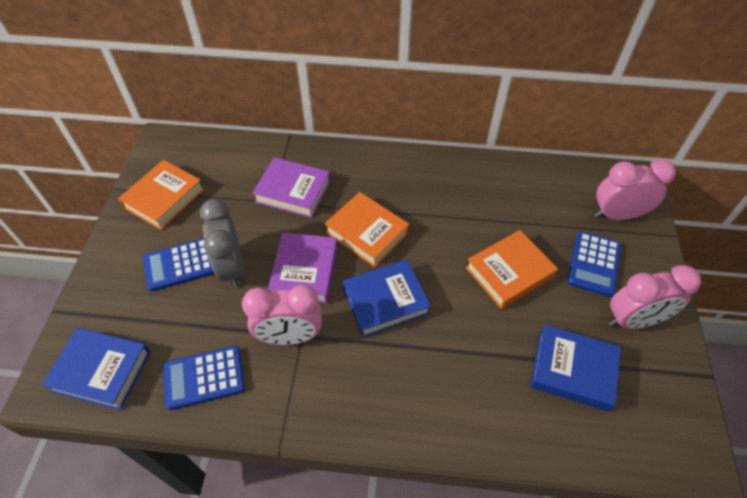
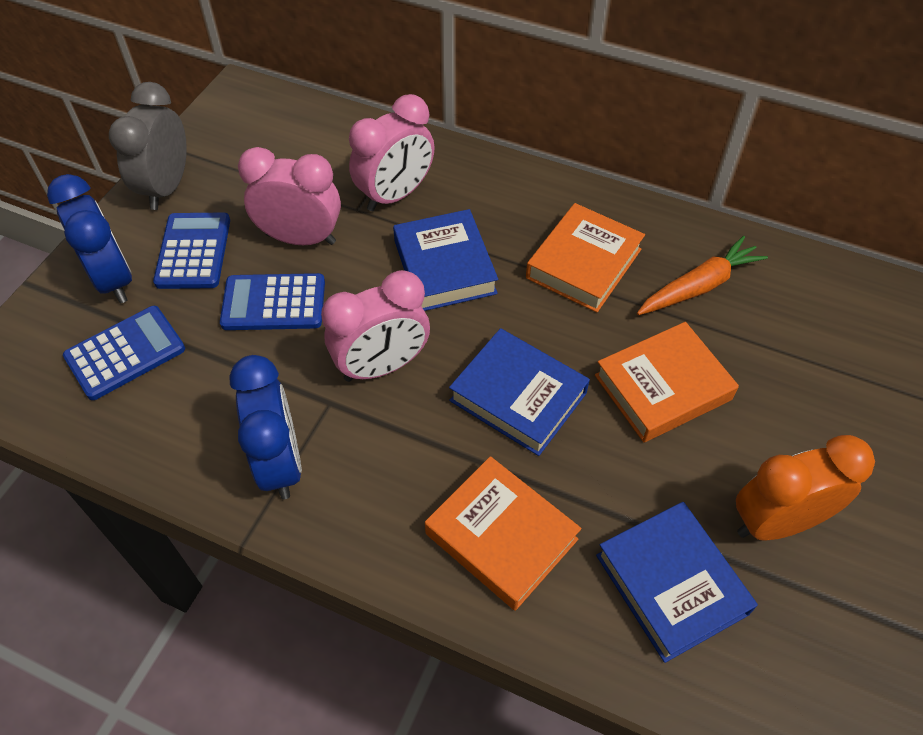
blue clock: none = 0 -> [47,174,132,303] [229,355,302,499] = 2
orange carrot: none = 0 -> [637,236,768,315] = 1
orange clock: none = 0 -> [736,435,875,541] = 1
purple book: [252,157,331,218] [268,233,338,304] = 2 -> none = 0

